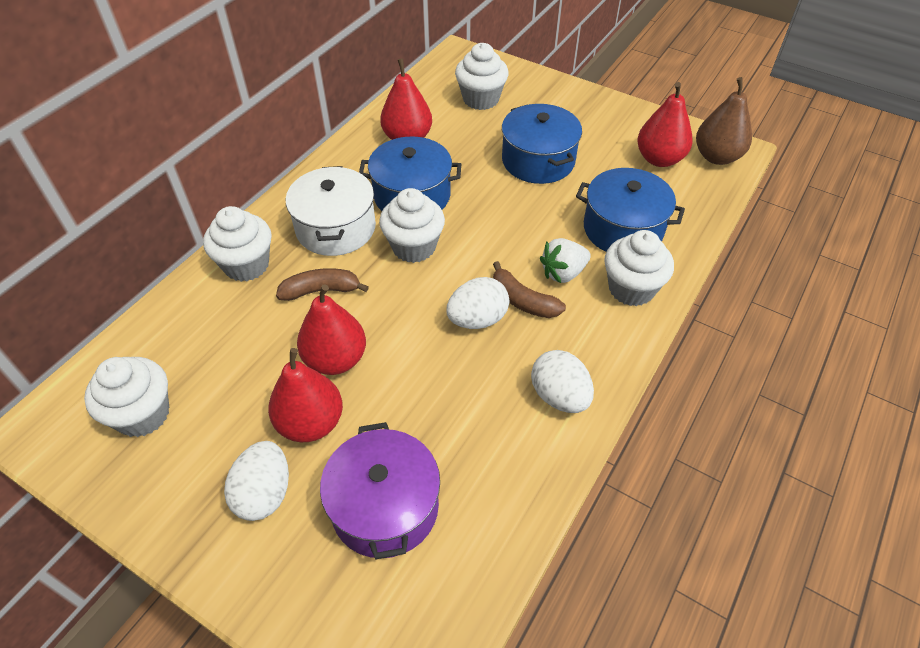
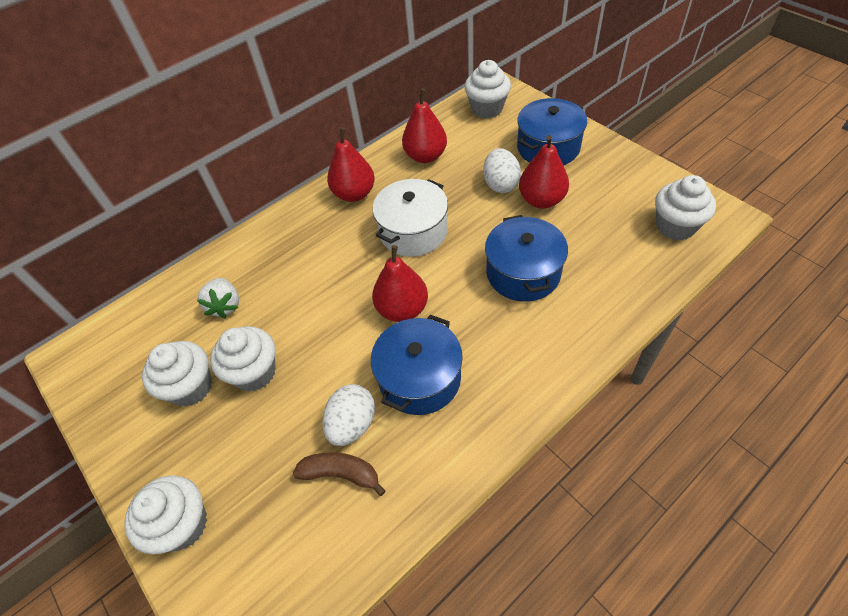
brown banana: [276,268,369,301] [493,261,566,318] = 2 -> [293,452,385,496] = 1
brown pear: [696,77,752,165] = 1 -> none = 0
purple pot: [320,422,440,559] = 1 -> none = 0
white egg: [224,441,289,521] [446,277,509,329] [531,350,594,413] = 3 -> [322,384,375,446] [484,148,521,193] = 2

